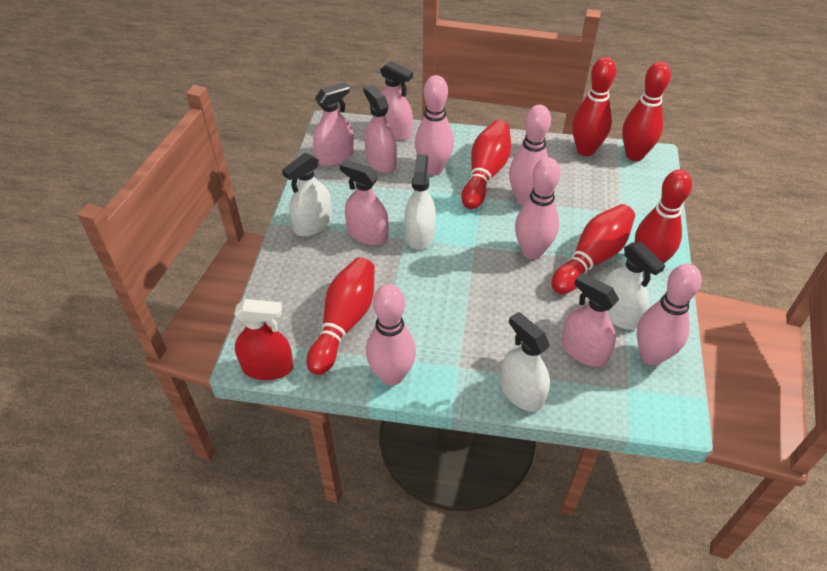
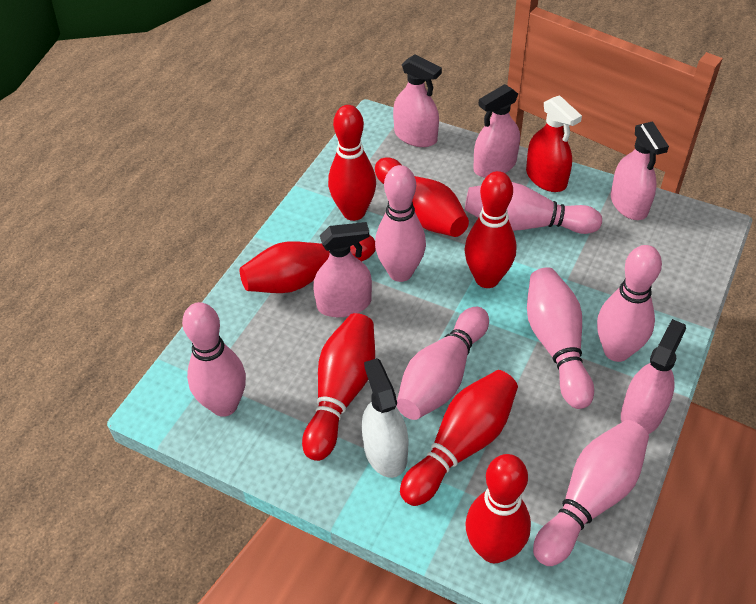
pink bowling pin: [366,284,416,386] [415,75,454,175] [509,105,551,205] [515,157,561,259] [637,264,702,365] = 5 -> [182,302,246,417] [375,165,426,282] [396,307,489,420] [465,182,602,234] [527,267,594,409] [533,420,649,566] [597,245,662,362] = 7
red bowling pin: [306,257,375,375] [461,120,511,209] [551,204,635,294] [572,57,616,156] [622,61,671,161] [635,169,692,263] = 6 -> [240,235,376,293] [302,313,375,461] [328,105,376,221] [375,158,469,237] [400,370,518,506] [464,171,516,288] [465,454,531,563] = 7
white spray bottle: [282,153,332,236] [404,154,436,250] [500,312,550,412] [603,242,665,330] = 4 -> [362,358,409,478] = 1

